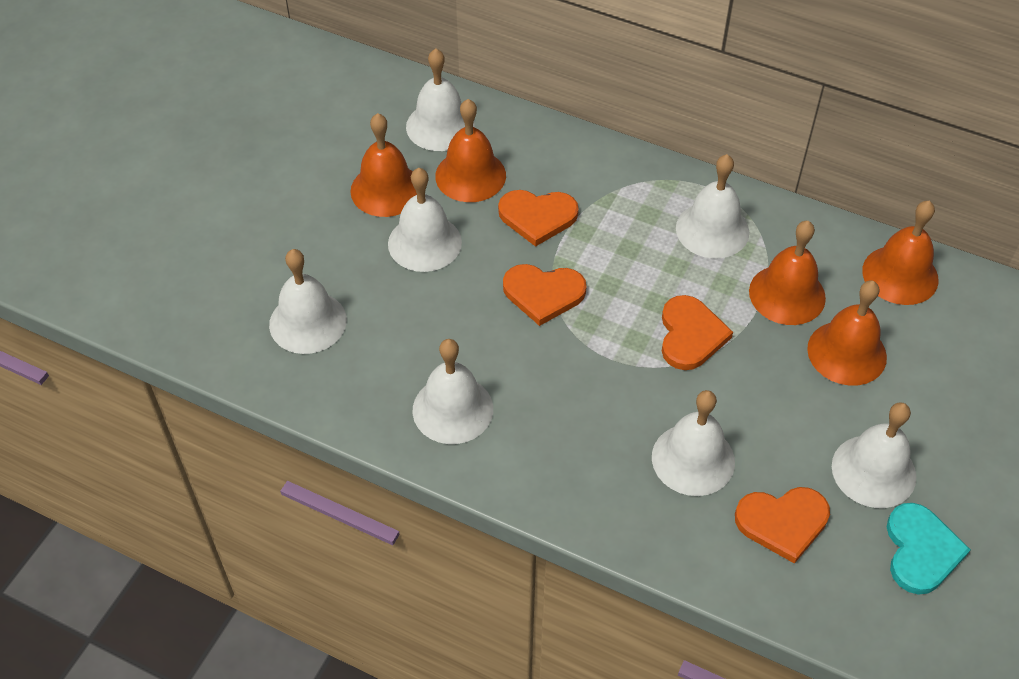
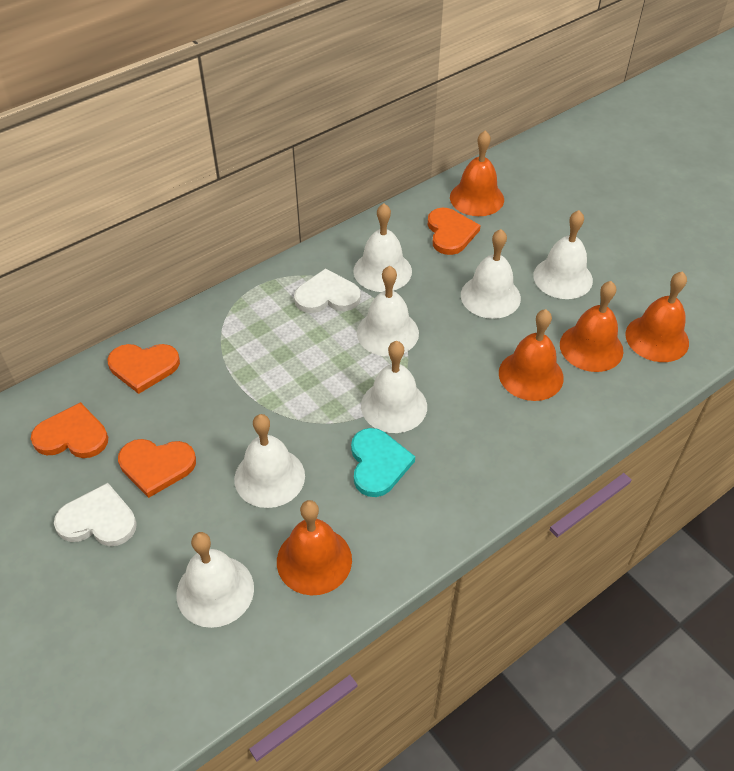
white heart: none = 0 -> [54,483,137,546] [294,268,361,313] = 2

